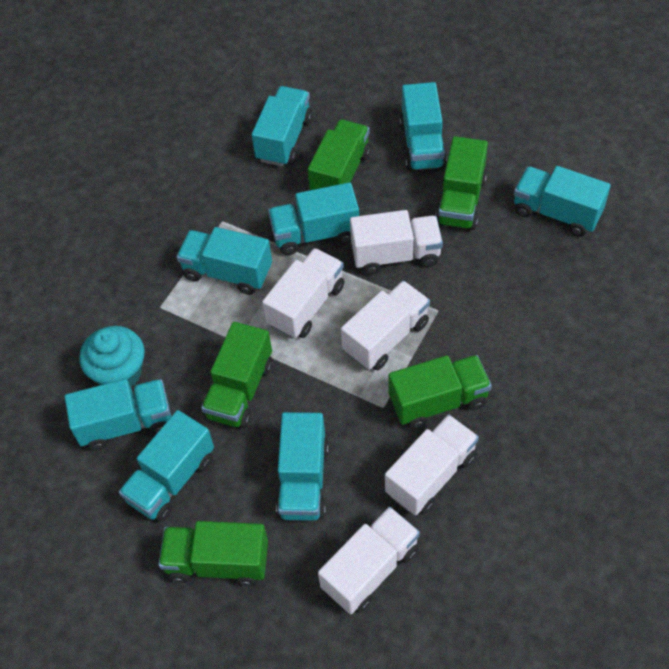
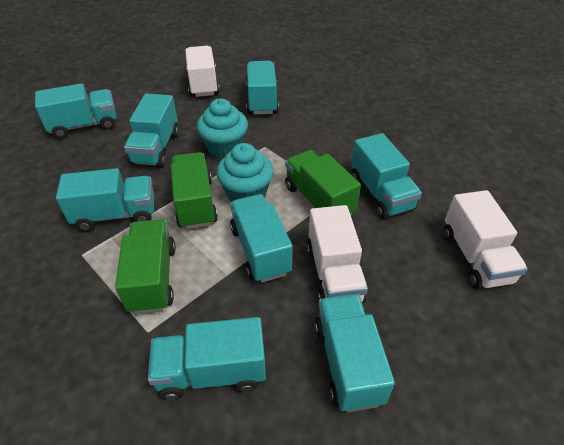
green truck: [158,521,268,587] [201,322,273,428] [308,119,371,190] [389,355,492,429] [435,136,488,230] = 5 -> [115,219,176,314] [171,152,218,229] [285,150,361,215] = 3
turquoise cupcake: [79,326,144,387] = 1 -> [197,98,248,159] [216,143,273,202] = 2
white truck: [262,248,345,339] [318,507,420,614] [341,281,430,370] [350,210,443,275] [385,414,479,515] = 5 -> [185,46,220,97] [307,205,368,303] [444,190,528,289] = 3

